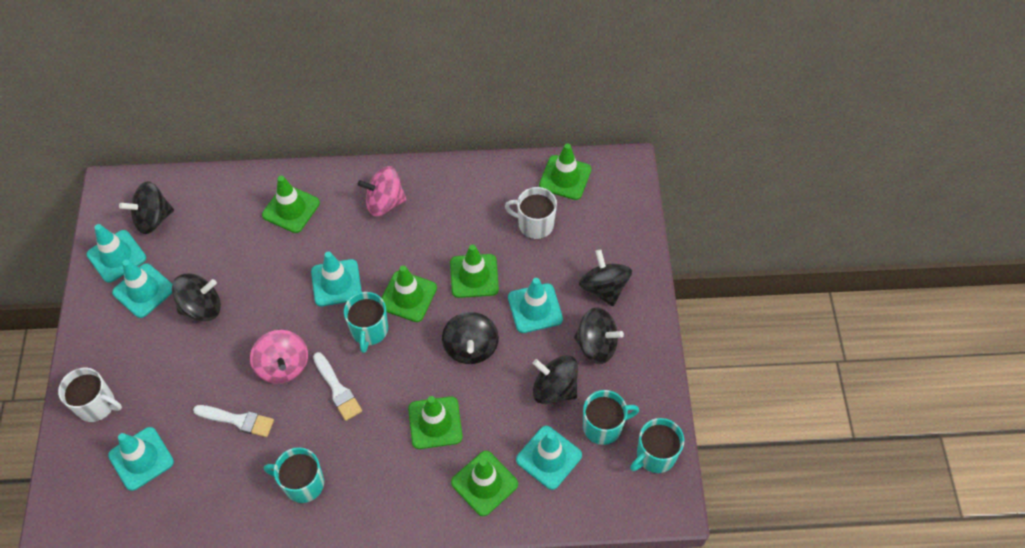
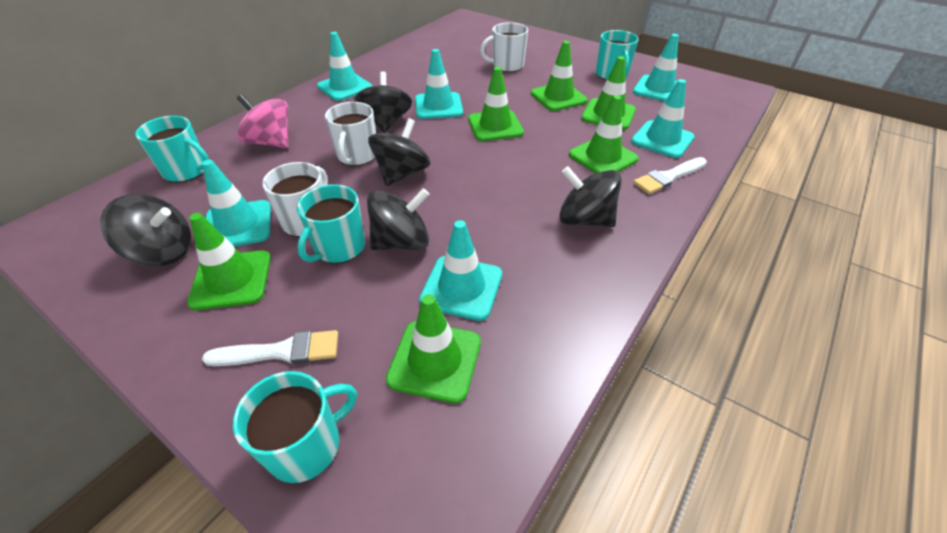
black spinning top: [119,181,174,234] [172,273,221,322] [442,312,499,364] [532,355,578,404] [574,308,624,364] [579,249,632,306] = 6 -> [100,194,192,266] [354,71,412,133] [367,188,429,250] [368,118,431,186] [559,166,622,227] = 5
pink spinning top: [250,330,308,384] [358,166,407,216] = 2 -> [237,94,289,148] = 1
white mug: [58,368,122,422] [505,187,557,239] = 2 -> [262,162,328,237] [325,102,376,166] [480,22,528,72] = 3

